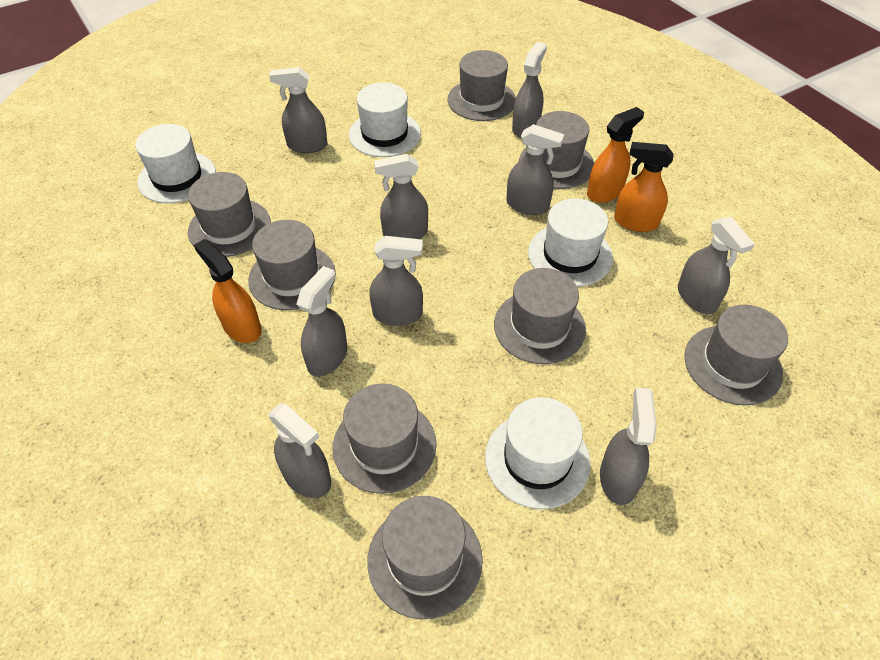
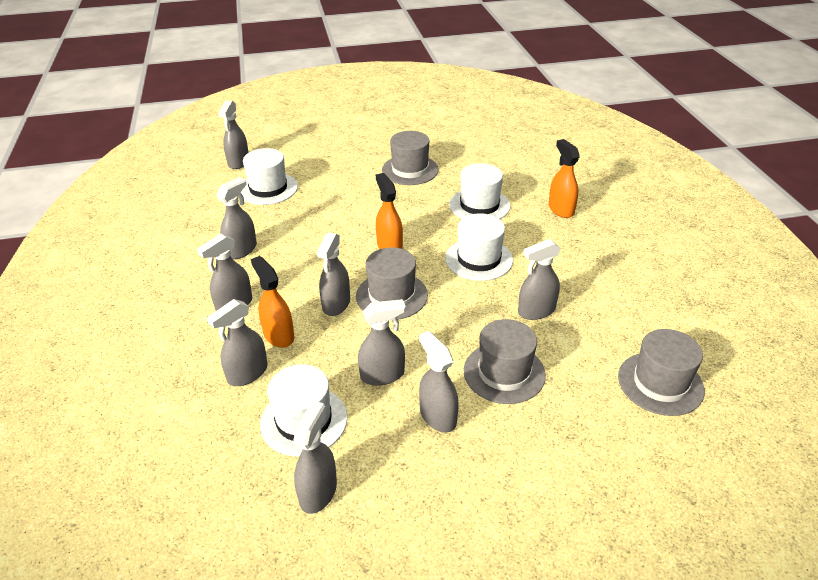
grey hat: [188,172,271,257] [248,220,336,310] [333,383,436,494] [367,496,483,619] [447,50,516,121] [494,268,586,364] [519,111,594,189] [684,305,788,406] = 8 -> [356,247,428,320] [382,131,439,185] [464,319,546,404] [618,329,705,416] = 4

